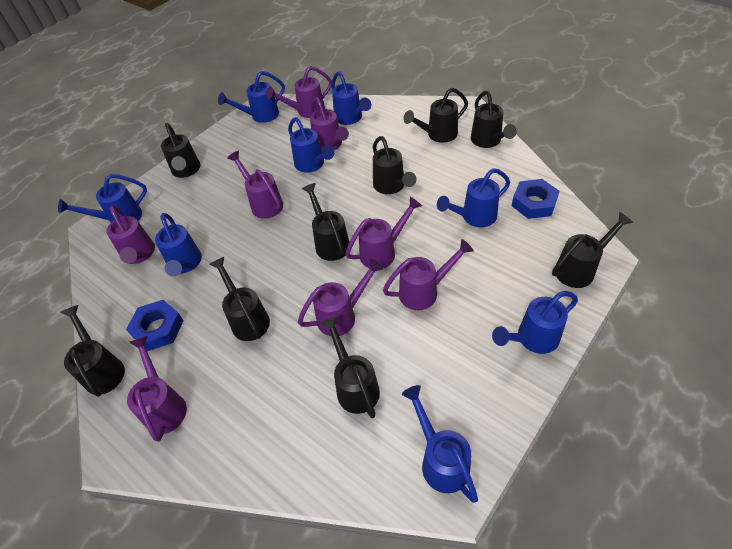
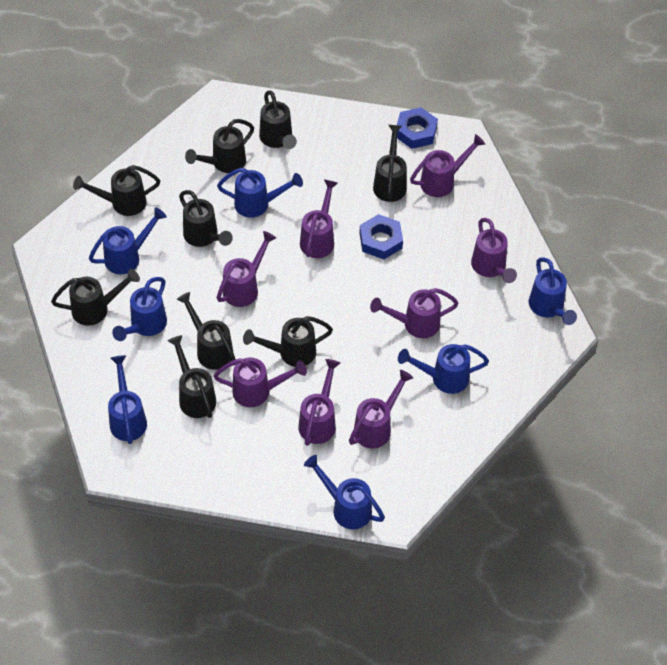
blue watering can: [58,174,147,223] [155,213,202,276] [218,71,285,123] [288,117,334,173] [331,71,371,125] [402,385,478,503] [437,168,510,227] [492,291,578,354] = 8 -> [89,207,167,274] [108,355,147,444] [112,277,167,341] [217,168,303,218] [304,455,385,529] [398,344,489,394] [529,257,577,325] = 7

